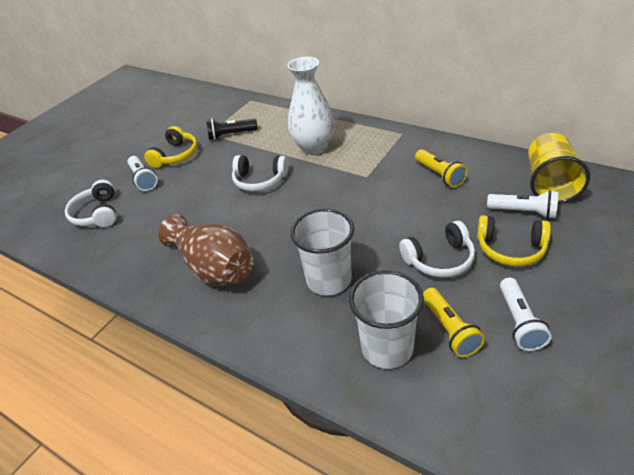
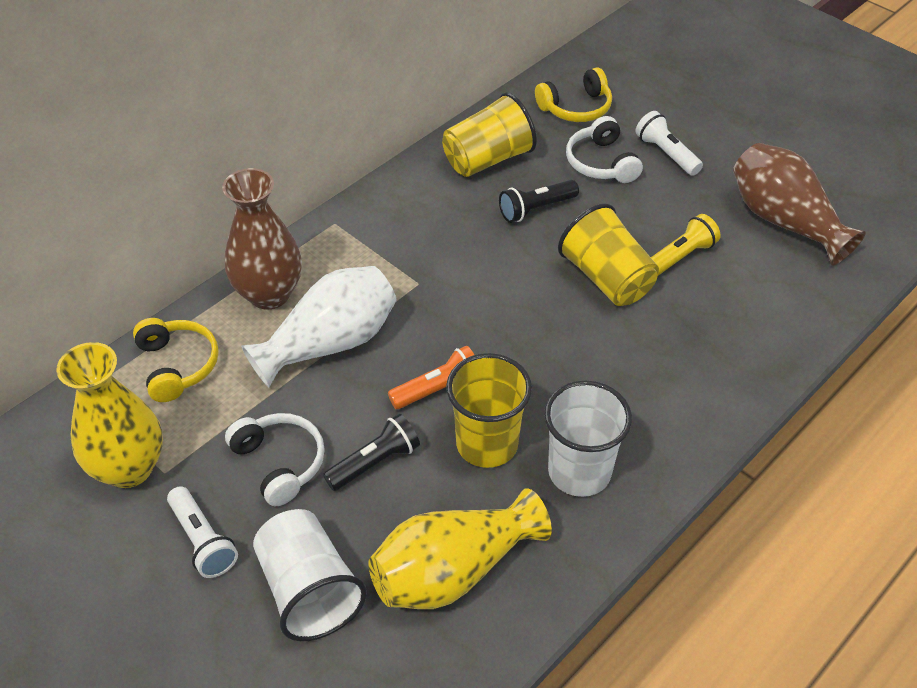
black flashlight: [206,118,257,140] = 1 -> [323,414,420,491] [499,180,579,223] = 2
brown vase: [158,214,254,285] = 1 -> [222,168,302,310] [733,143,866,266] = 2
orange flashlight: none = 0 -> [388,346,474,409] = 1
white flashlight: [127,156,158,191] [487,190,558,219] [500,278,552,351] = 3 -> [167,486,238,578] [635,111,703,176] = 2
white headphones: [65,180,116,227] [232,155,289,191] [399,221,475,277] = 3 -> [225,413,325,506] [566,116,643,183] = 2
yellow cup: [528,133,590,204] = 1 -> [442,92,537,177] [446,353,532,468] [558,204,659,306] = 3
yellow flashlight: [415,149,467,188] [423,288,485,358] = 2 -> [651,214,721,276] = 1
yellow vase: none = 0 -> [56,342,163,488] [368,488,552,609] = 2

